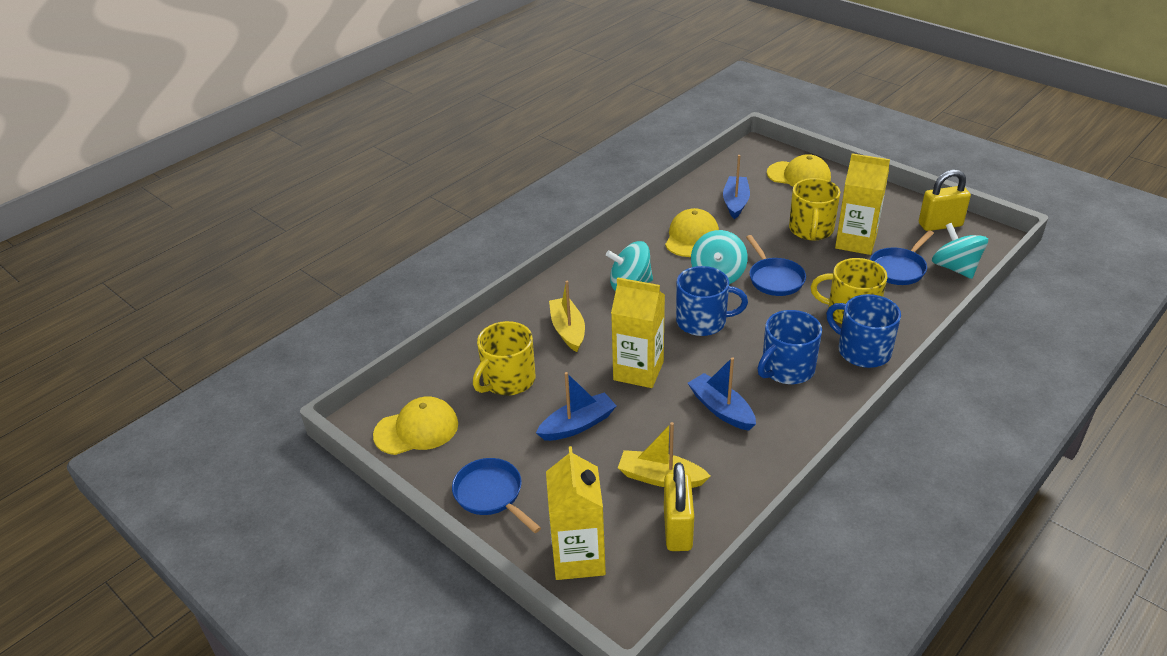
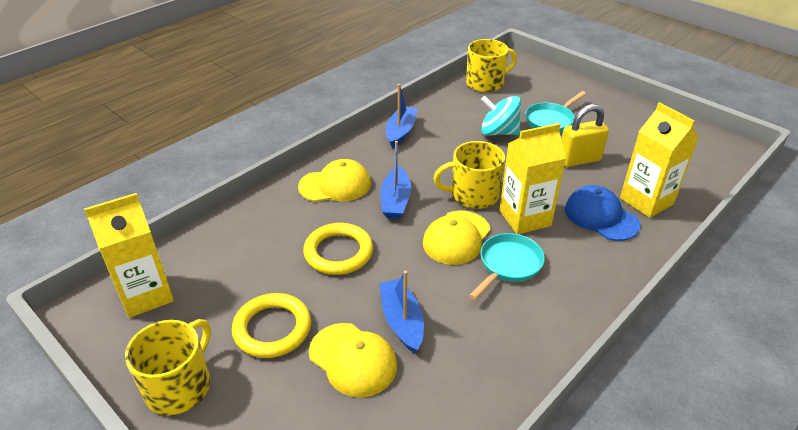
blue cap: none = 0 -> [565,185,640,241] = 1
blue mug: [676,266,748,336] [757,310,822,384] [826,294,901,368] = 3 -> none = 0
blue pan: [452,458,541,533] [746,235,806,296] [870,230,934,285] = 3 -> none = 0
turquoise pan: none = 0 -> [469,233,545,300] [525,91,586,132] = 2
turquoise spinning top: [606,241,653,291] [691,230,747,284] [932,223,988,279] = 3 -> [481,96,521,136] = 1
yellow boat: [549,281,585,352] [618,422,711,488] = 2 -> none = 0
yellow padlock: [664,463,694,551] [919,170,971,231] = 2 -> [561,104,609,167] = 1
yellow ring: none = 0 -> [232,293,311,358] [303,223,373,275] = 2

